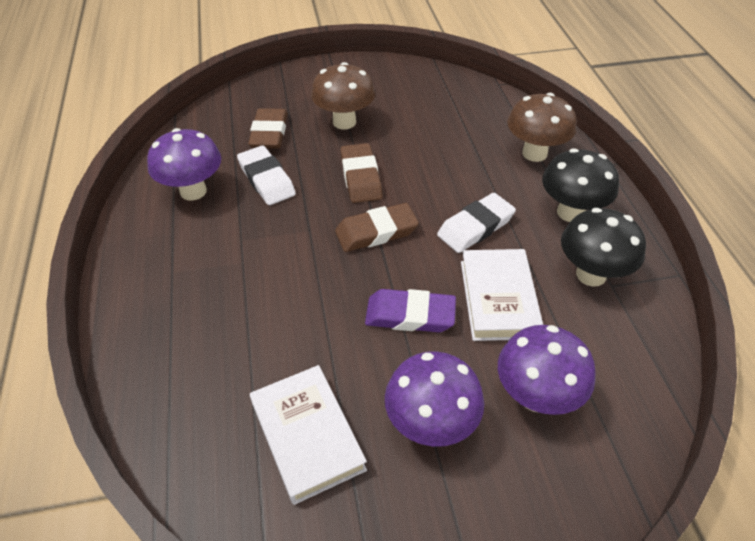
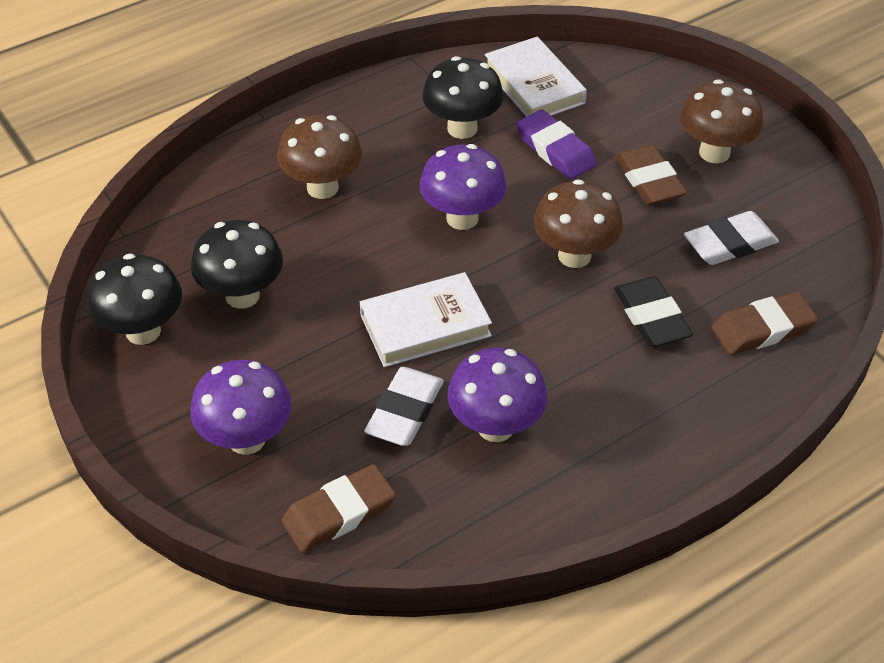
black eraser: none = 0 -> [614,276,693,347] = 1
black mushroom: [542,148,619,222] [561,208,646,287] = 2 -> [87,253,182,345] [191,220,283,309] [422,56,504,139] = 3
brown mushroom: [311,62,375,129] [507,93,576,162] = 2 -> [277,115,362,199] [534,179,623,268] [680,79,763,164] = 3

